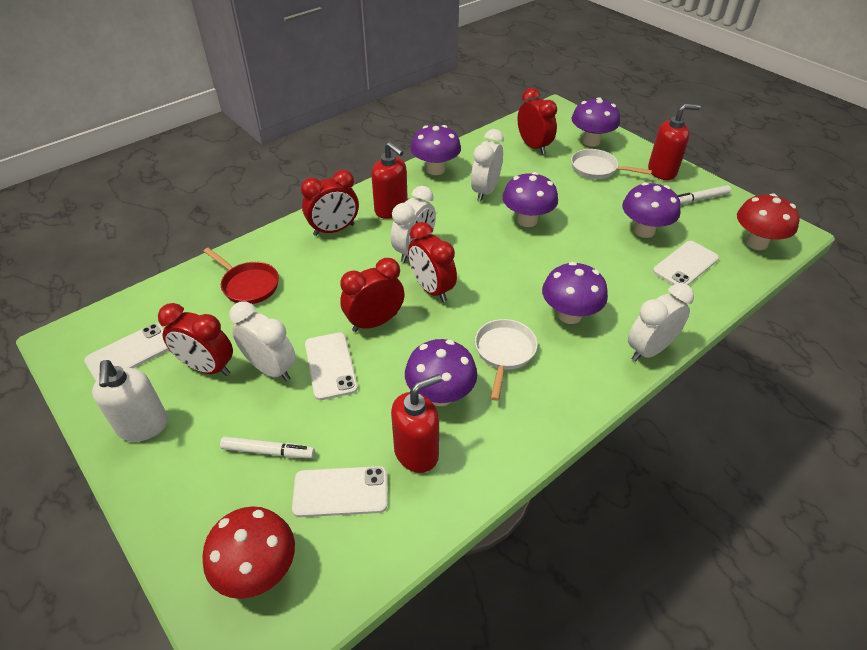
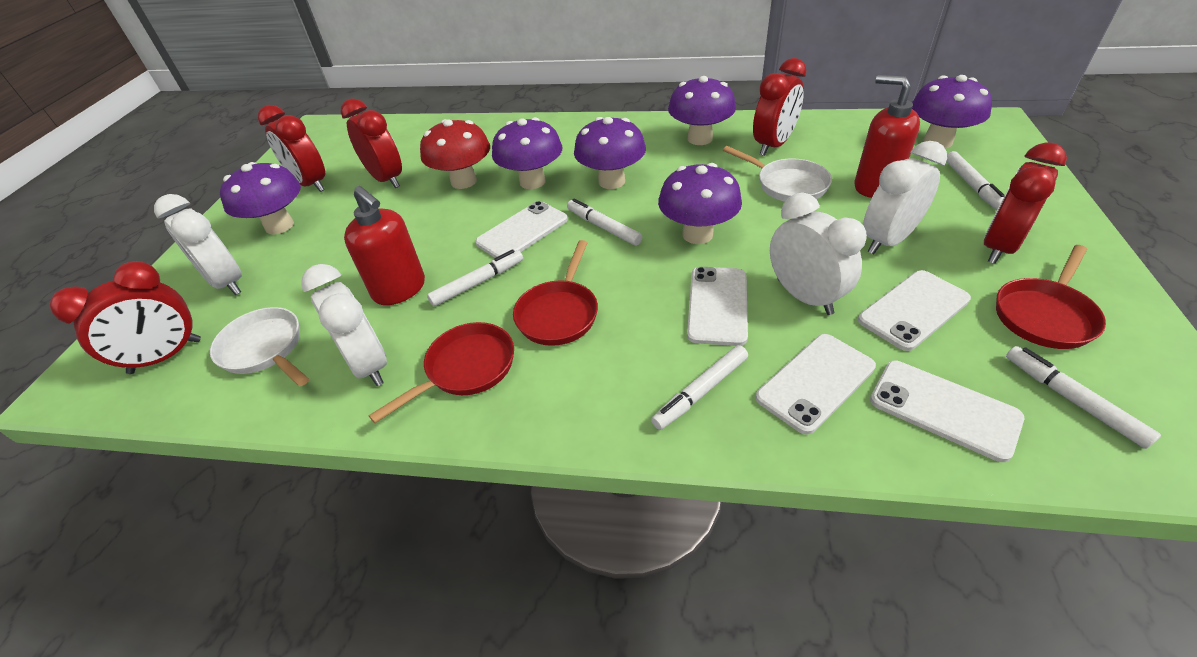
red mushroom: [202,506,295,599] [737,194,800,250] = 2 -> [420,119,490,189] = 1
red pan: [203,248,279,304] = 1 -> [369,322,514,423] [513,240,598,346] [996,245,1106,349] = 3
red soap dispenser: [371,142,408,219] [391,374,442,473] [648,104,700,180] = 3 -> [344,186,425,305] [854,75,920,198] = 2
white marker: [220,437,315,458] [677,185,731,204] = 2 -> [427,249,523,306] [567,199,642,246] [651,345,748,430] [946,151,1005,210] [1006,346,1161,449] = 5
white phone: [84,323,169,381] [292,466,388,517] [305,332,358,400] [653,241,719,285] = 4 -> [475,201,568,258] [687,267,748,346] [756,334,876,435] [858,270,971,351] [870,361,1024,462] = 5
white soap dispenser: [92,360,168,442] = 1 -> none = 0

